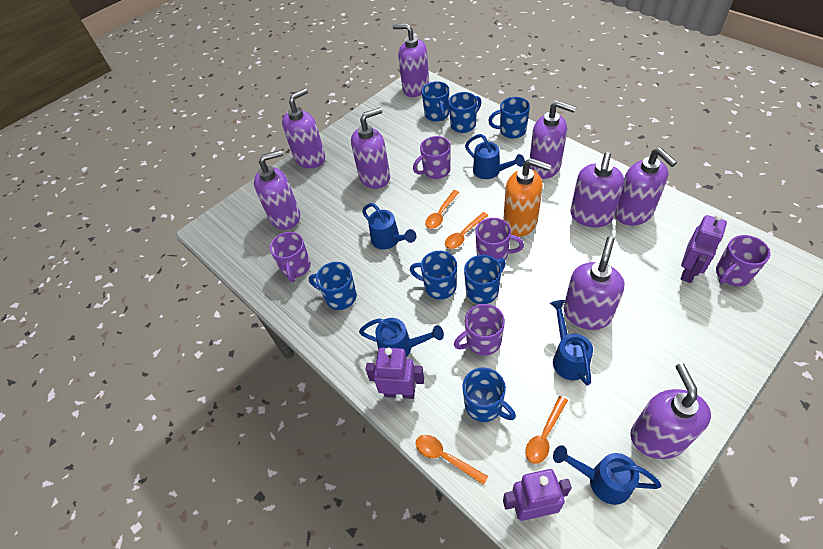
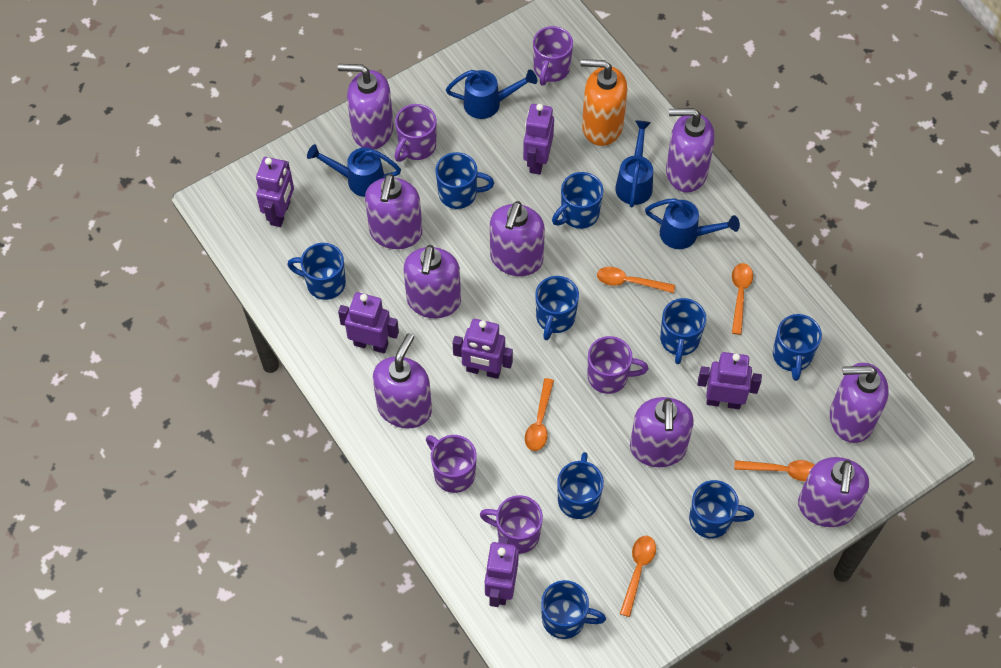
blue mug: [309,262,357,310] [410,251,457,299] [422,81,449,122] [449,92,481,133] [462,367,516,422] [464,255,506,304] [488,97,530,139] = 7 -> [287,243,346,300] [435,152,494,209] [535,276,579,340] [541,580,606,639] [552,172,603,229] [557,452,604,519] [660,298,706,364] [689,480,754,538] [773,314,822,381] = 9
blue watering can: [359,318,444,357] [362,203,416,249] [465,134,525,179] [550,300,593,386] [553,445,661,505] = 5 -> [307,144,401,197] [446,70,537,119] [615,120,653,207] [645,198,740,249] = 4
orange spoon: [416,435,488,485] [425,190,459,229] [445,212,489,249] [525,396,568,464] = 4 -> [525,378,554,451] [597,267,675,293] [620,536,656,617] [732,263,753,335] [734,460,814,481] = 5
purple robot: [366,347,424,399] [503,469,572,521] [681,214,727,283] = 3 -> [256,157,294,227] [338,292,399,353] [453,319,513,379] [485,536,519,607] [523,104,554,175] [697,352,762,409] = 6

